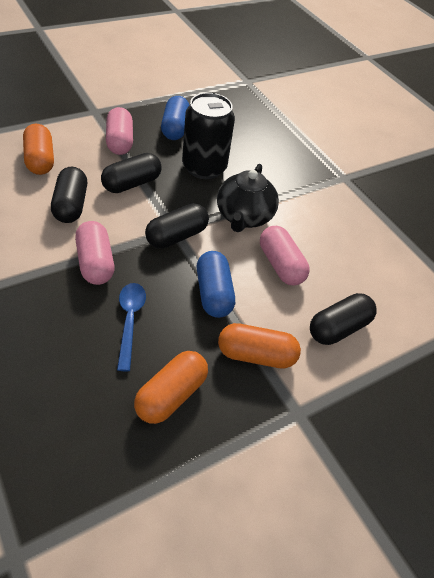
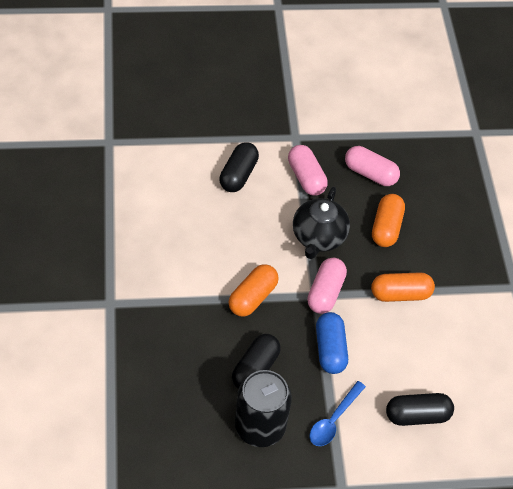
black capsule: [51,167,87,223] [101,153,162,193] [145,203,209,249] [310,293,377,345] = 4 -> [219,142,259,192] [232,334,281,389] [386,393,454,426] = 3
blue capsule: [161,96,189,140] [197,251,235,318] = 2 -> [316,312,348,374] = 1

